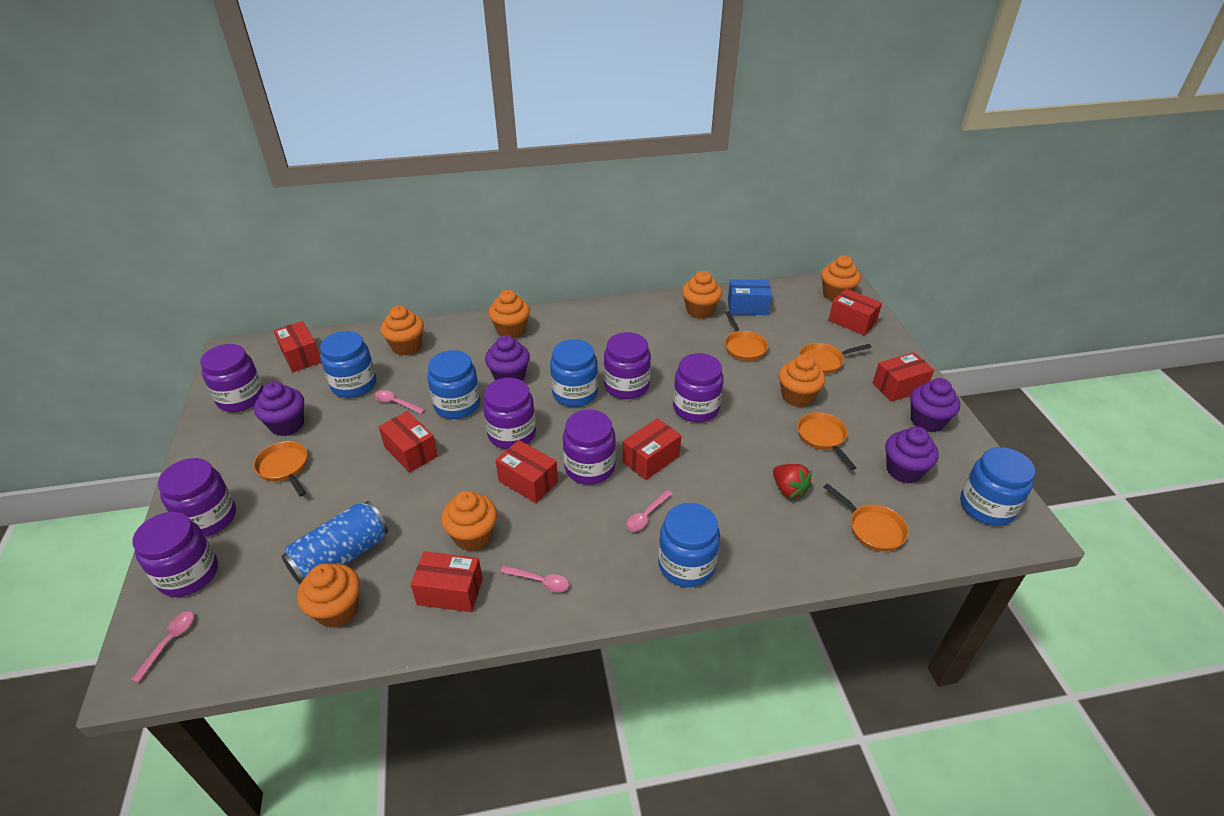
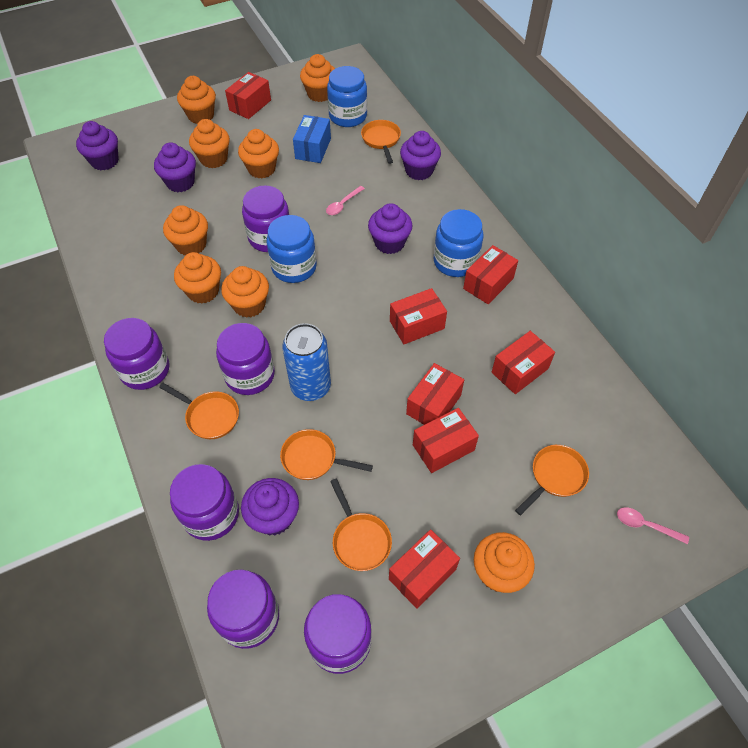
blue jar: [320,331,376,398] [427,350,480,419] [550,339,598,407] [658,503,720,587] [960,447,1035,526] = 5 -> [266,215,317,283] [327,66,367,127] [434,209,483,277] = 3
orange cupcake: [297,564,360,628] [381,305,424,356] [441,491,497,551] [488,290,530,338] [682,271,722,319] [779,354,825,407] [821,255,861,301] = 7 -> [163,205,208,255] [174,252,221,304] [177,76,216,124] [189,119,230,168] [221,266,269,318] [238,129,279,178] [300,54,335,102] [474,532,535,593] = 8
pink spoon: [131,611,194,683] [374,390,425,414] [500,565,569,592] [626,490,672,531] = 4 -> [326,186,365,215] [617,507,689,544] = 2
purple cupcake: [254,382,304,436] [485,335,530,381] [885,426,939,483] [910,378,960,432] = 4 -> [76,121,119,170] [154,142,196,192] [241,478,299,536] [368,203,413,254] [400,131,441,180] = 5
purple jar: [132,512,218,597] [158,458,236,537] [200,344,263,412] [483,378,536,449] [563,410,616,485] [604,332,651,399] [673,353,724,422] = 7 -> [104,318,169,390] [170,464,239,541] [207,569,279,649] [216,323,275,395] [242,186,289,252] [304,594,372,674] = 6
red strawberry: [773,464,812,499] = 1 -> none = 0

